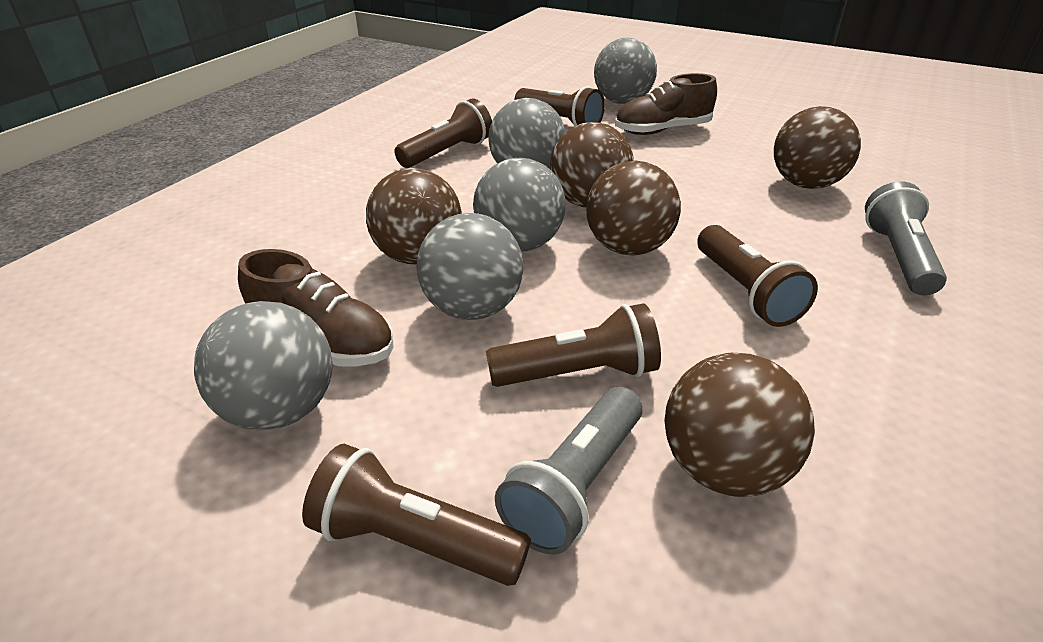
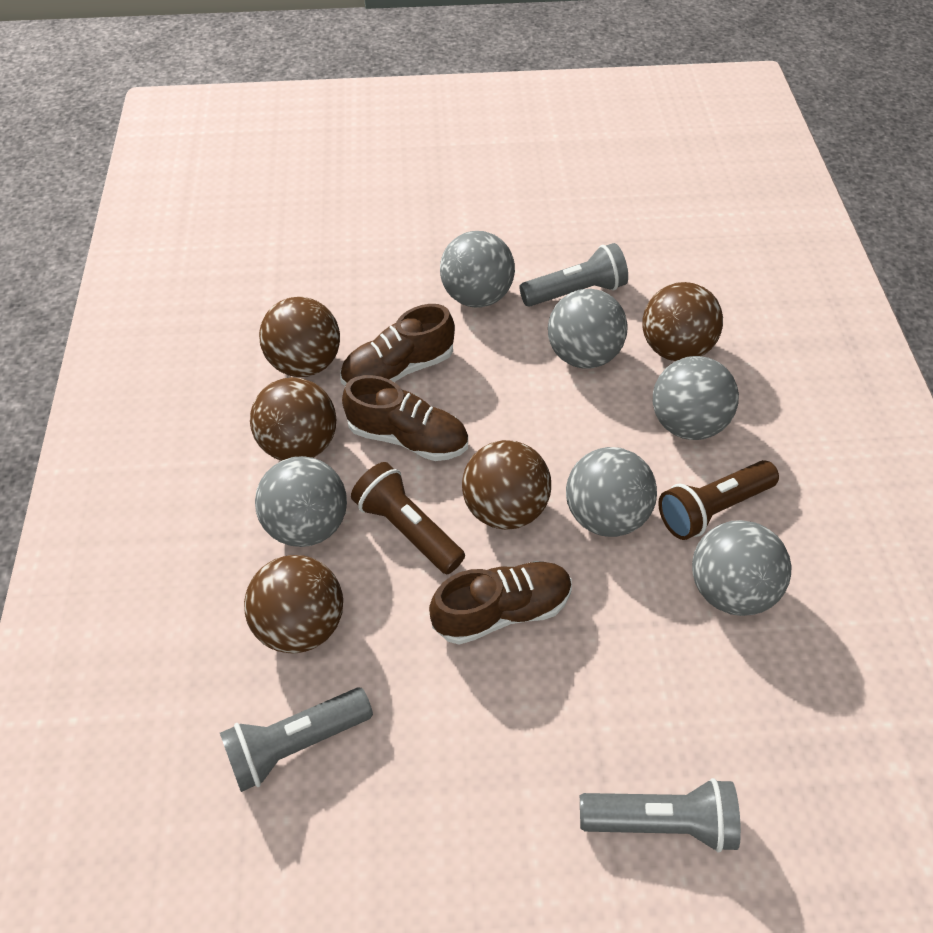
brown flashlight: [302,444,531,586] [394,98,492,168] [486,303,661,387] [515,86,605,126] [697,225,818,327] = 5 -> [351,462,465,574] [658,460,779,540] = 2
brown shoe: [238,249,394,367] [615,73,717,135] = 2 -> [340,304,455,386] [342,375,468,461] [429,561,572,645] = 3
grey ball: [194,301,333,431] [416,213,524,320] [473,158,565,252] [488,98,565,169] [594,38,657,104] = 5 -> [255,456,347,547] [440,231,515,308] [548,289,628,369] [566,447,657,537] [653,356,739,440] [692,520,791,616] = 6
grey flashlight: [495,387,642,555] [865,181,947,295] = 2 -> [220,688,373,792] [519,243,628,307] [580,778,741,853] = 3

